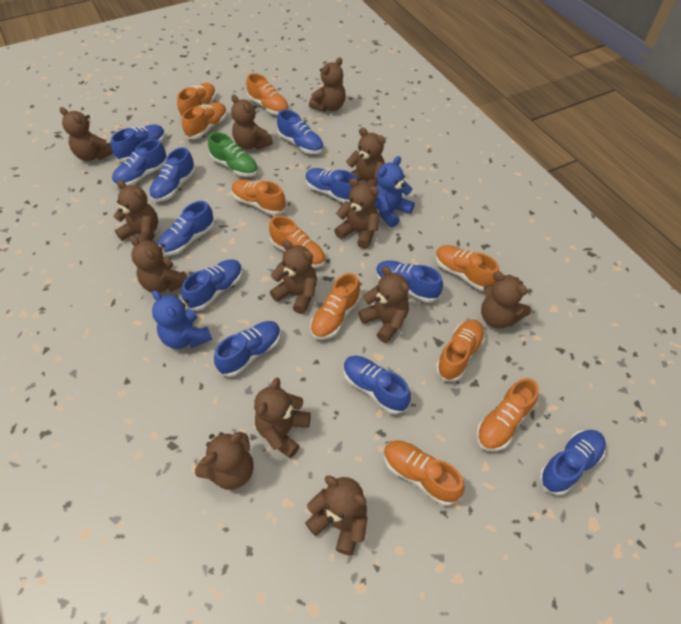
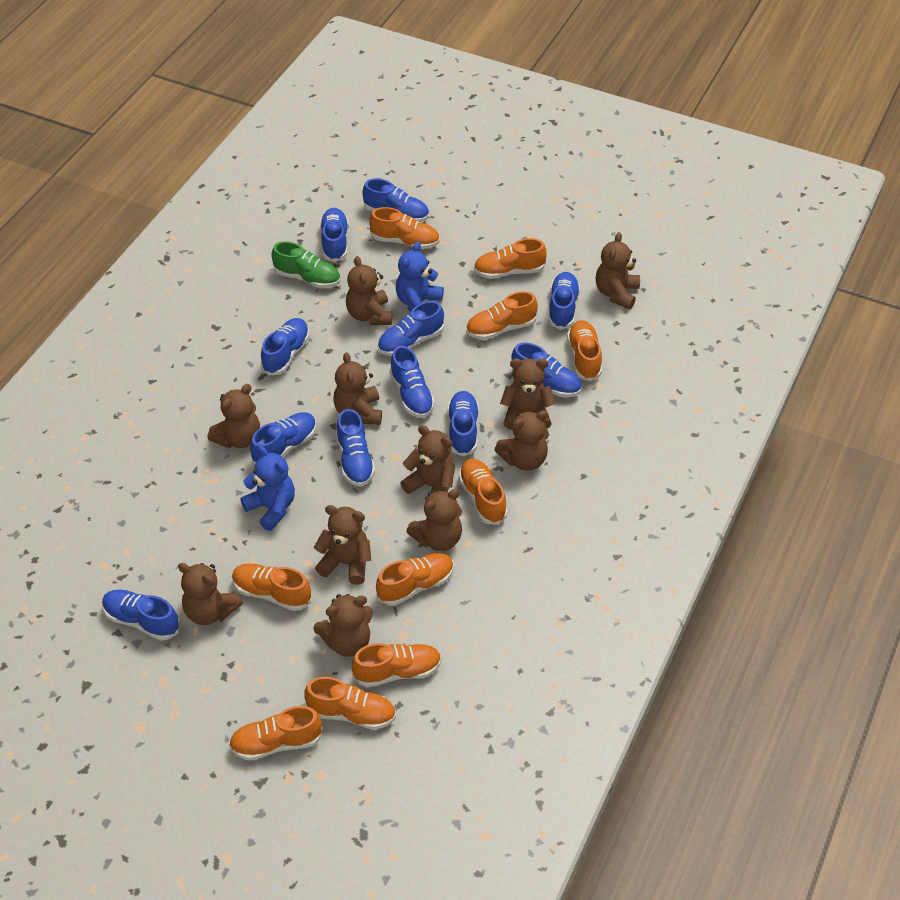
brown teddy bear: [60,107,113,161] [114,180,158,242] [130,236,187,293] [195,432,254,490] [231,94,273,150] [254,378,311,458] [270,240,317,314] [305,476,368,556] [309,57,346,112] [334,178,379,249] [346,128,386,187] [358,266,409,343] [481,272,531,329] = 13 -> [178,563,243,625] [208,384,260,448] [313,594,373,657] [314,505,371,584] [333,352,382,425] [346,256,392,325] [401,425,455,494] [406,489,462,551] [494,410,549,471] [500,358,556,430] [596,232,640,309] = 11

